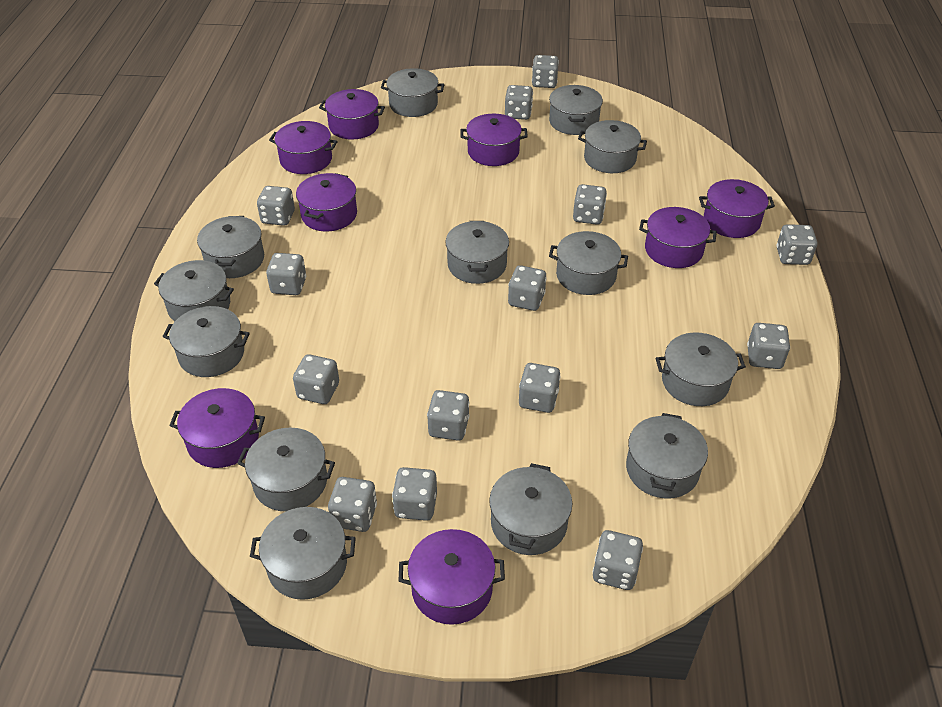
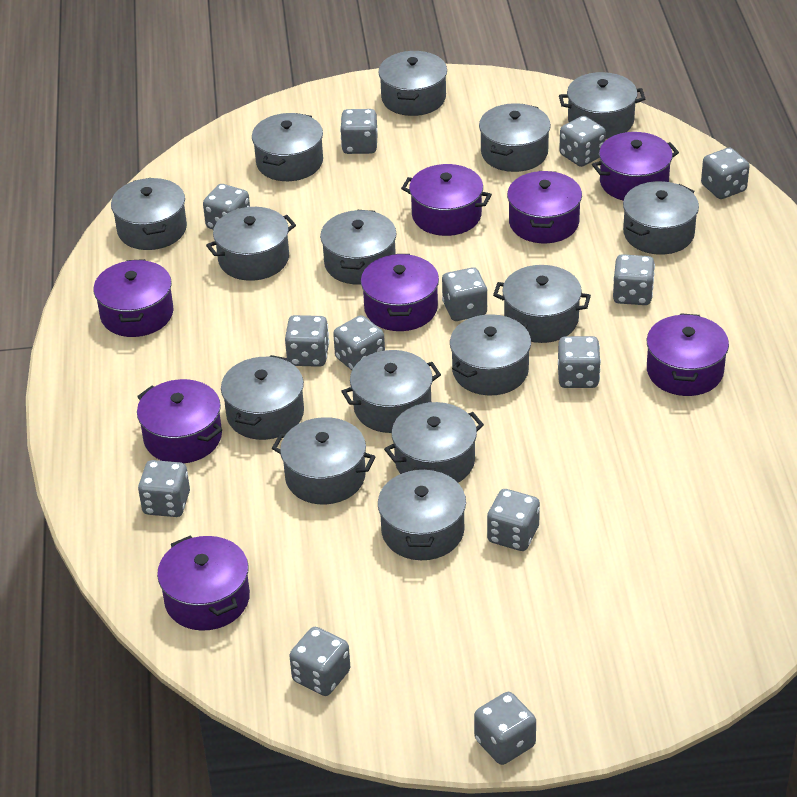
grey dice: [257,186,295,226] [266,253,306,295] [293,354,339,404] [328,477,377,532] [392,467,437,521] [427,390,469,441] [505,85,533,120] [508,265,547,311] [519,363,560,413] [532,55,559,88] [573,184,607,225] [593,530,643,590] [747,323,790,369] [777,224,817,265] = 14 -> [138,460,190,517] [203,184,250,229] [285,315,329,367] [289,627,350,696] [333,315,385,370] [340,109,378,154] [442,267,488,321] [474,692,536,765] [487,489,540,551] [558,336,601,388] [559,116,606,167] [613,254,655,305] [701,148,750,199] = 13
grey pot: [154,260,234,321] [162,306,250,377] [197,216,264,278] [237,428,335,512] [250,507,356,600] [381,68,445,117] [445,221,509,284] [489,463,572,555] [549,85,603,135] [549,231,628,295] [578,120,647,173] [626,413,708,499] [656,332,746,406] = 13 -> [111,178,187,250] [206,207,296,281] [221,355,304,440] [252,113,323,181] [272,417,376,504] [320,210,396,285] [341,350,441,433] [378,51,447,116] [378,468,466,560] [384,402,484,483] [450,314,531,395] [479,103,551,172] [493,265,591,343] [559,72,645,139] [623,181,699,255] = 15

